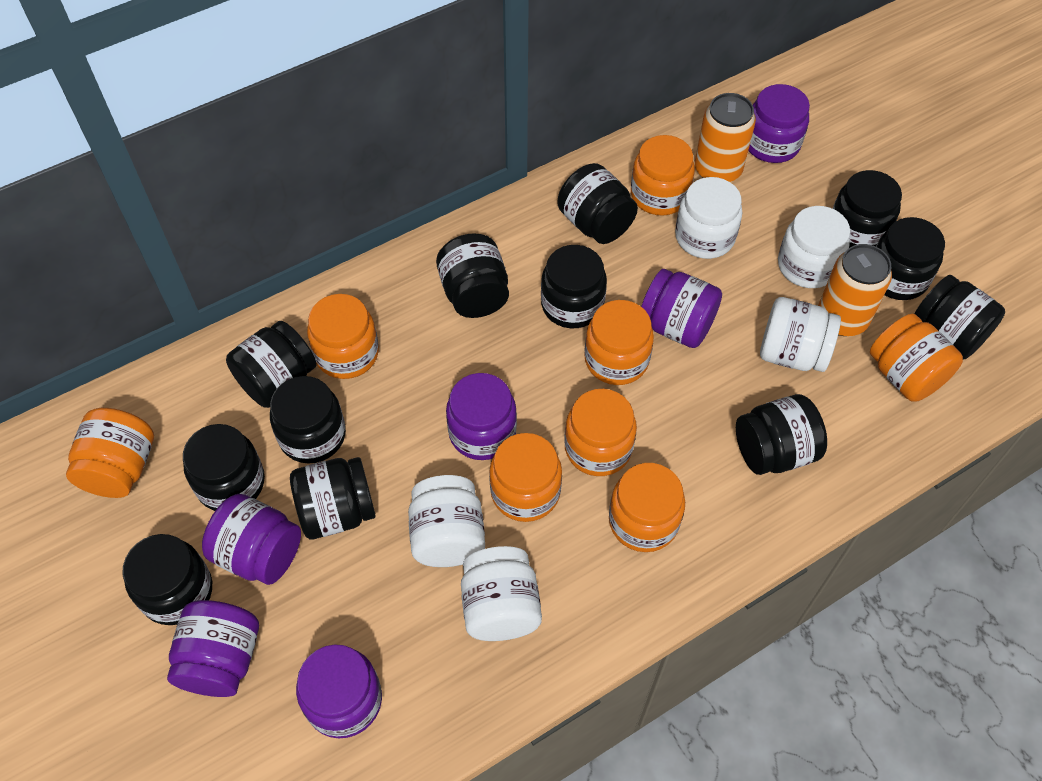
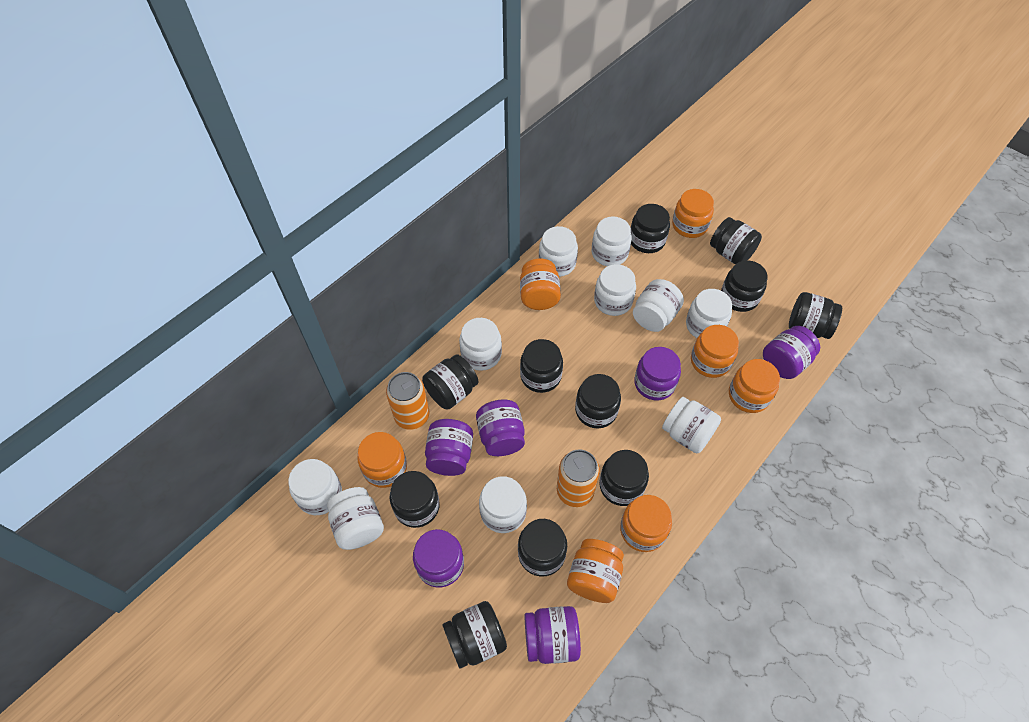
black jar: [123,534,212,625] [183,424,265,511] [226,321,317,408] [270,376,346,464] [290,457,376,539] [436,233,509,318] [541,245,607,328] [557,163,638,244] [736,394,827,475] [833,170,902,248] [876,217,945,300] [914,275,1005,360] = 12 -> [390,471,440,528] [422,354,479,410] [443,601,507,669] [518,519,567,576] [520,339,563,393] [575,374,621,428] [599,450,649,506] [631,204,670,253] [710,217,762,264] [721,260,768,312] [789,292,842,339] = 11
orange jar: [66,408,154,498] [307,294,379,379] [489,433,562,522] [564,389,637,476] [584,300,654,385] [609,463,685,552] [631,135,695,216] [870,314,963,402] = 8 -> [357,432,407,488] [520,258,561,310] [567,539,624,603] [620,495,672,552] [672,189,714,238] [691,325,739,378] [729,359,780,413] = 7
white jar: [408,475,485,567] [461,546,542,641] [675,177,742,259] [760,297,841,372] [778,206,850,288] = 5 -> [288,459,342,515] [327,487,384,550] [459,318,502,371] [479,476,527,533] [539,226,578,277] [592,216,632,266] [594,264,636,316] [633,279,684,332] [662,397,721,453] [686,289,732,338] = 10

